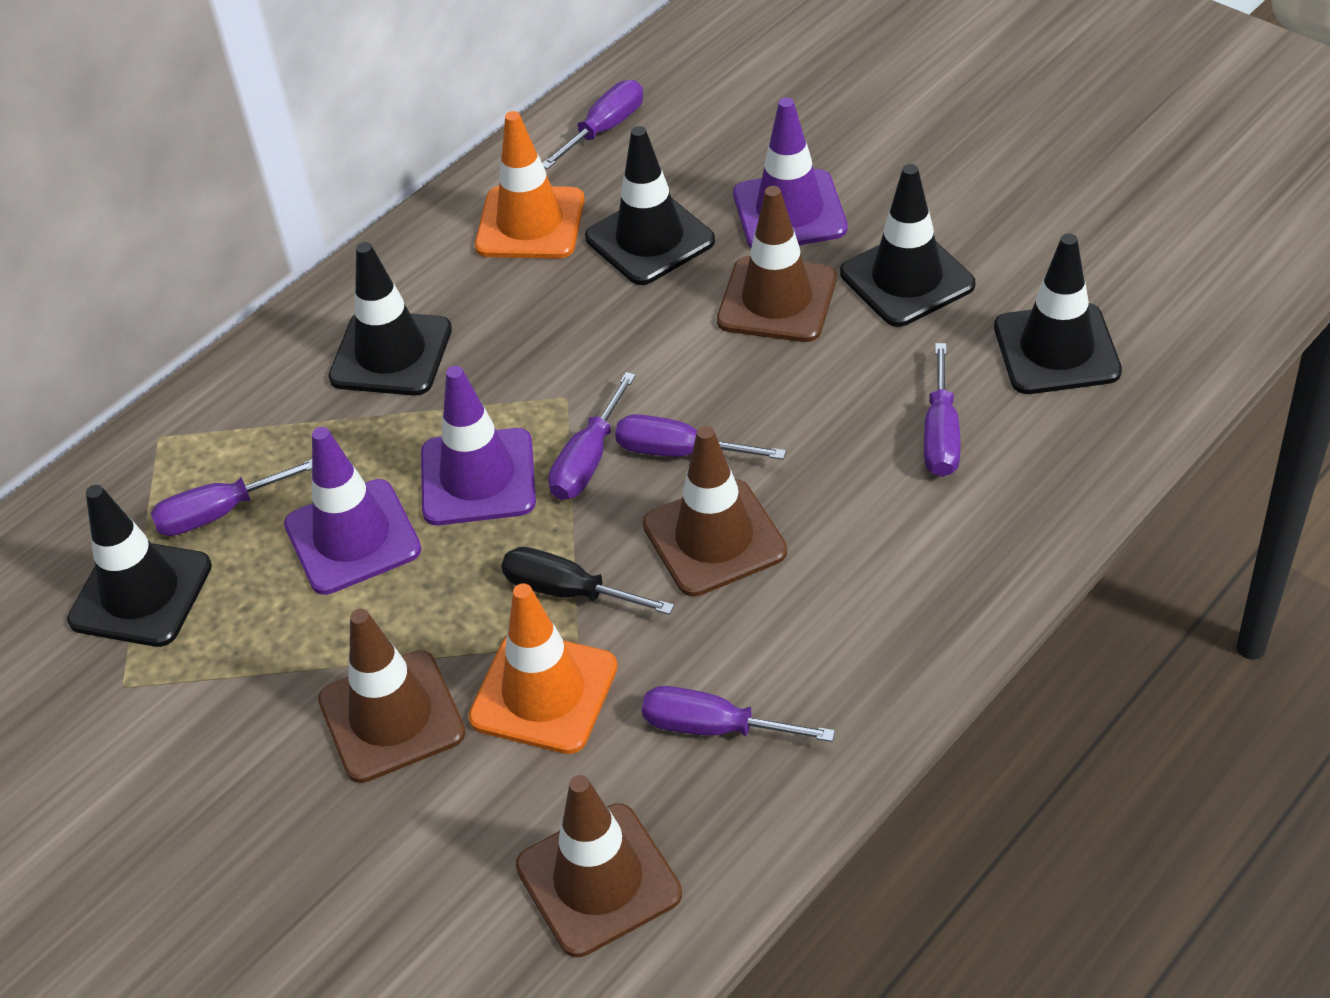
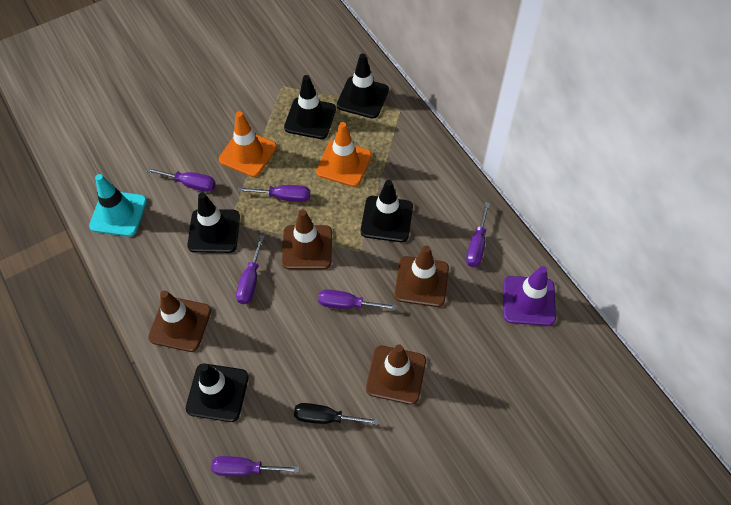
purple traffic cone: [284,427,421,595] [421,366,536,525] [733,98,848,248] = 3 -> [503,266,556,326] = 1
turquoise traffic cone: none = 0 -> [89,174,147,237] = 1

